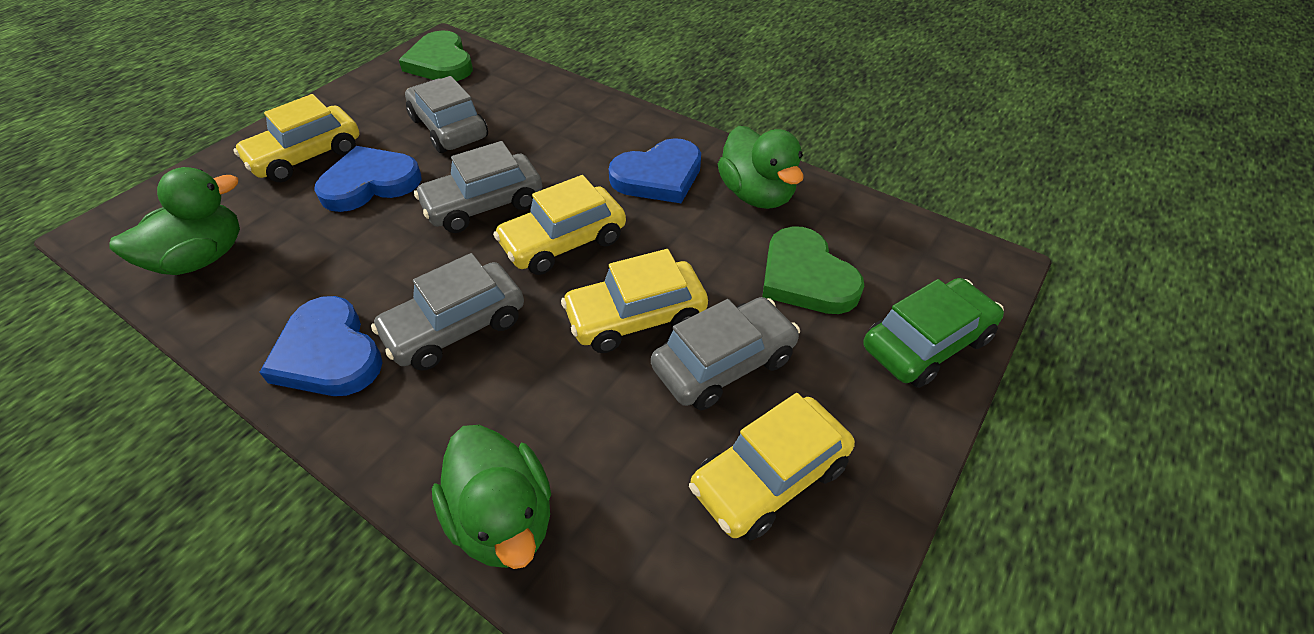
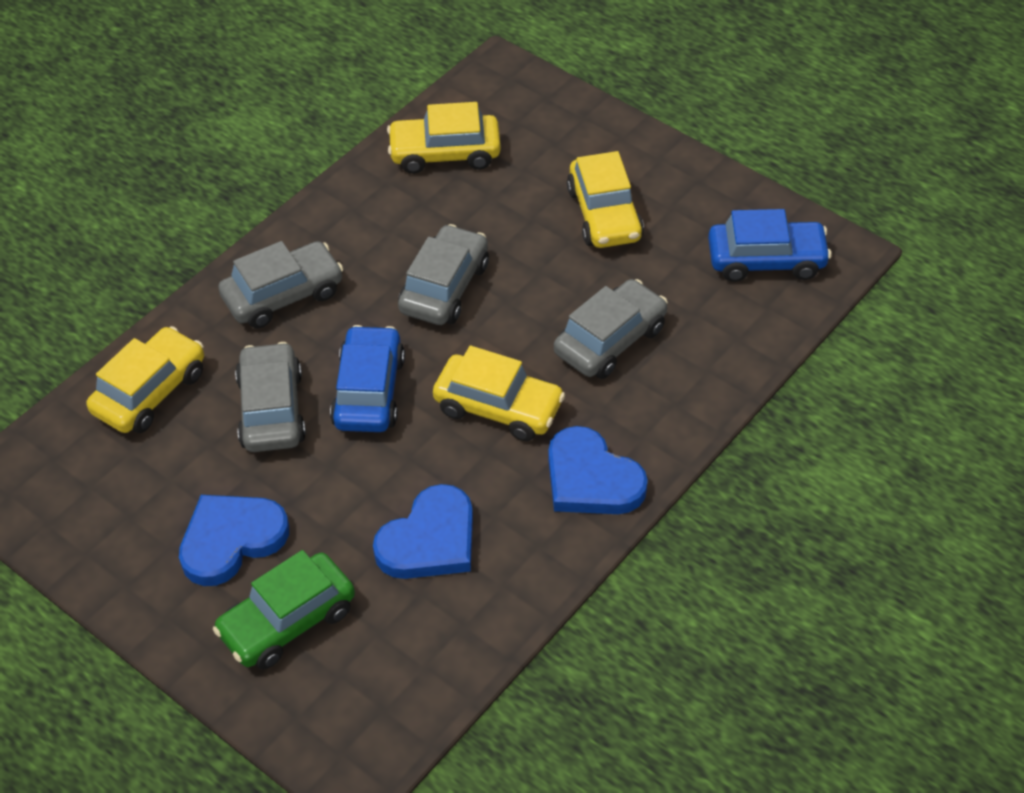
blue car: none = 0 -> [330,325,405,432] [708,209,832,282] = 2
green duck: [109,167,240,275] [432,425,551,569] [718,126,804,209] = 3 -> none = 0
green heart: [399,30,473,81] [762,226,864,314] = 2 -> none = 0

